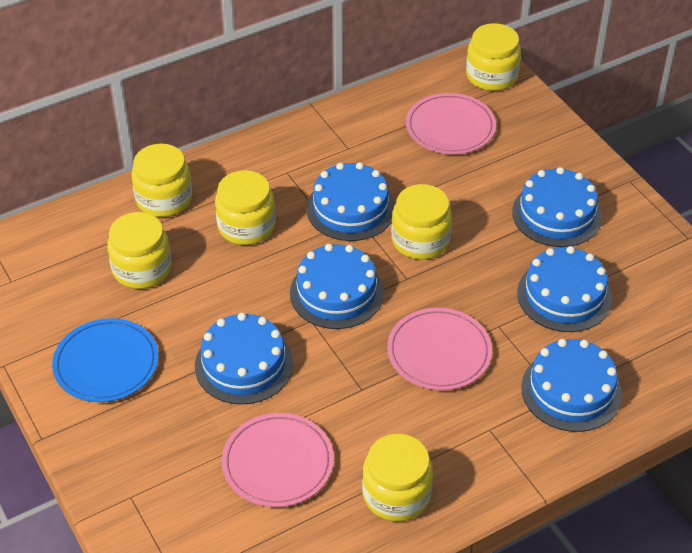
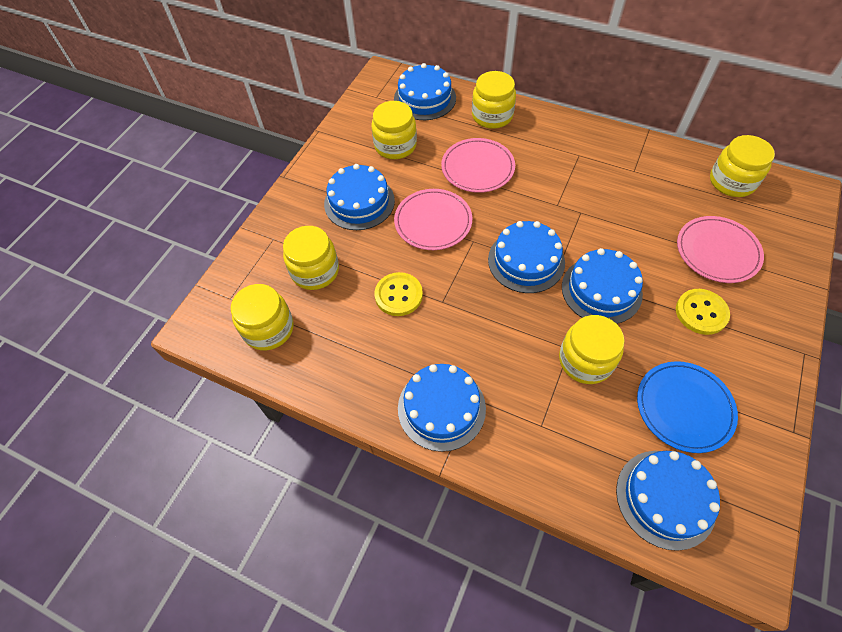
yellow button: none = 0 -> [374,272,423,316] [676,289,730,335] = 2

